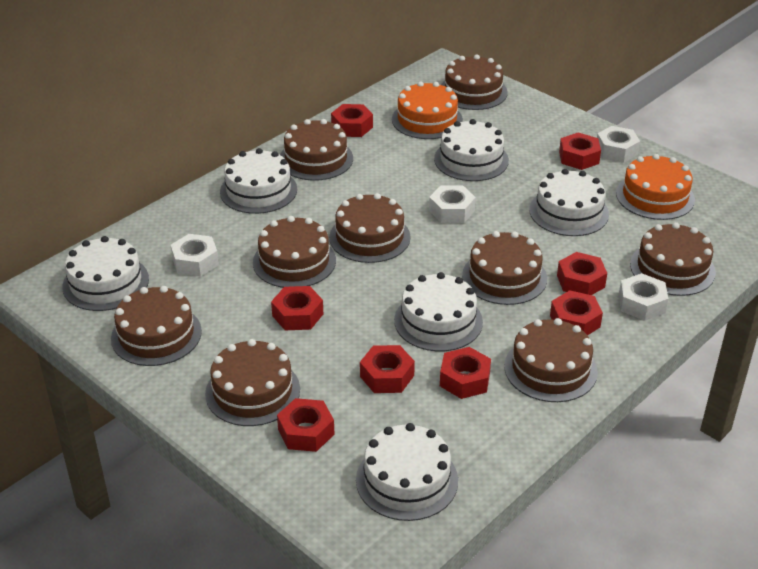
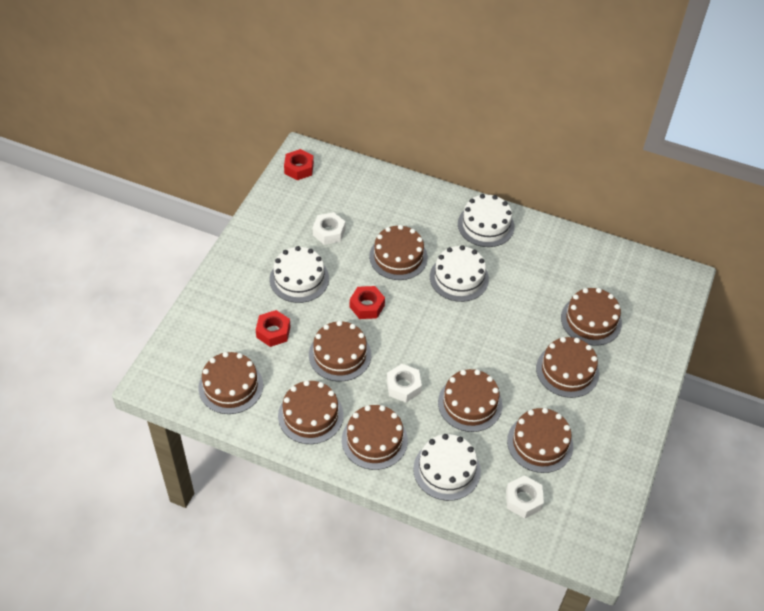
orange cake: [392,81,463,139] [616,154,695,220] = 2 -> none = 0
red nut: [271,286,323,330] [277,398,334,452] [331,104,373,137] [360,345,415,393] [440,347,491,399] [550,290,603,335] [557,252,607,295] [559,132,601,170] = 8 -> [256,310,291,347] [284,149,314,180] [350,286,385,319] = 3
white cake: [62,236,149,311] [220,148,297,214] [356,423,458,521] [394,272,483,351] [434,119,509,181] [529,169,609,236] = 6 -> [270,246,329,303] [413,434,481,501] [430,245,489,302] [458,194,514,247] = 4
white nut: [171,234,219,277] [429,185,476,223] [597,126,640,163] [619,273,668,321] = 4 -> [313,212,346,245] [387,364,422,403] [506,475,544,518] = 3

